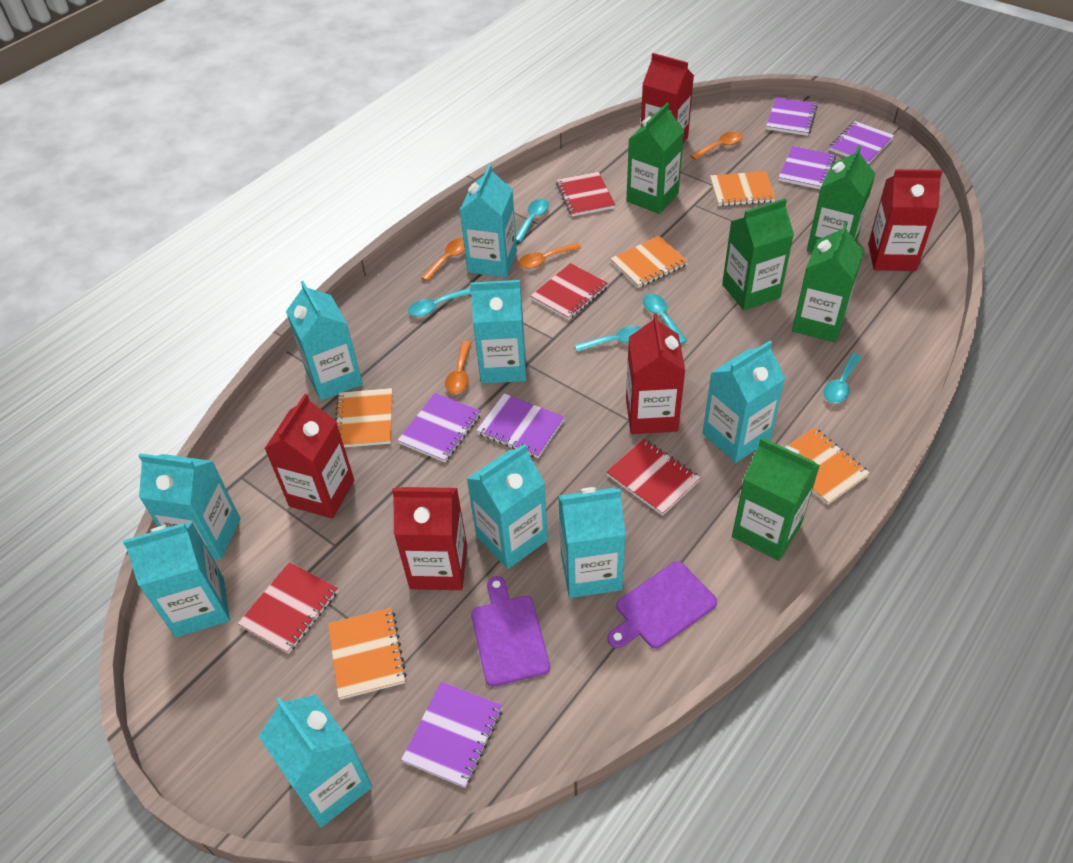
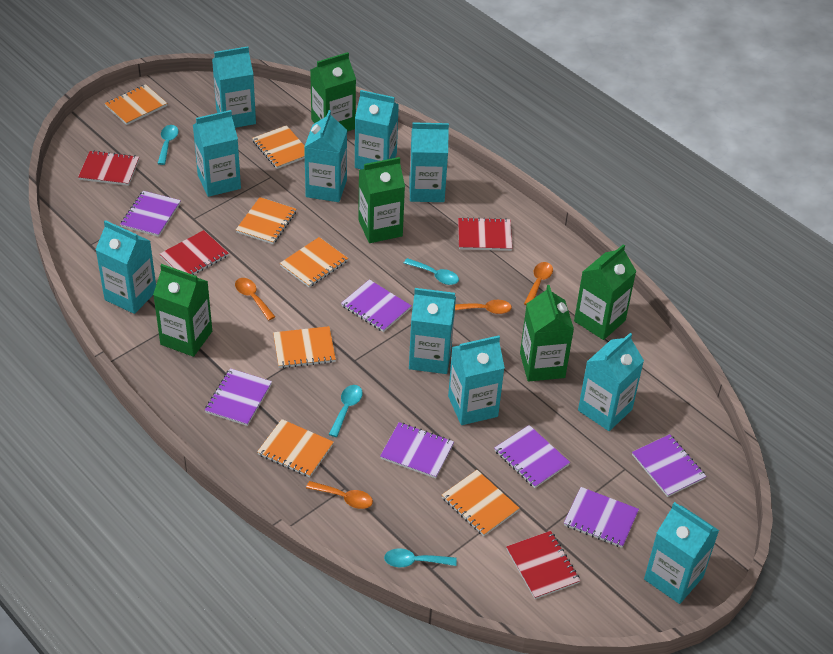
orange notebook: [328,608,407,700] [335,388,392,447] [610,236,688,288] [710,171,776,206] [788,428,870,505] = 5 -> [105,84,167,125] [236,197,297,244] [252,125,305,169] [257,419,334,477] [273,326,336,368] [280,237,348,287] [442,470,520,536] = 7
purple cutting board: [471,576,550,687] [607,561,717,649] = 2 -> none = 0
purple notebook: [397,393,481,462] [401,681,502,788] [476,393,565,458] [766,97,818,136] [778,146,836,189] [829,121,894,164] = 6 -> [120,191,181,237] [205,368,272,426] [341,279,411,332] [380,422,454,478] [495,425,570,488] [564,487,639,548] [632,434,706,497] = 7
red carton: [264,394,355,518] [392,487,467,590] [626,313,685,434] [641,53,694,143] [868,169,943,271] = 5 -> none = 0
turquoise carton: [123,522,230,637] [139,453,241,560] [259,695,372,828] [286,281,363,401] [460,164,517,278] [467,444,548,569] [470,280,526,384] [558,487,626,598] [702,341,785,463] = 9 -> [95,220,156,314] [193,110,241,197] [212,46,256,128] [304,110,347,202] [355,90,399,170] [409,122,449,202] [409,288,456,374] [448,336,505,425] [578,333,644,431] [644,502,719,604] = 10
turquoise spoon: [408,287,471,317] [516,199,549,242] [575,326,642,352] [643,294,687,344] [824,353,862,403] = 5 -> [157,125,179,165] [329,385,362,437] [384,548,457,567] [404,258,459,285] = 4

